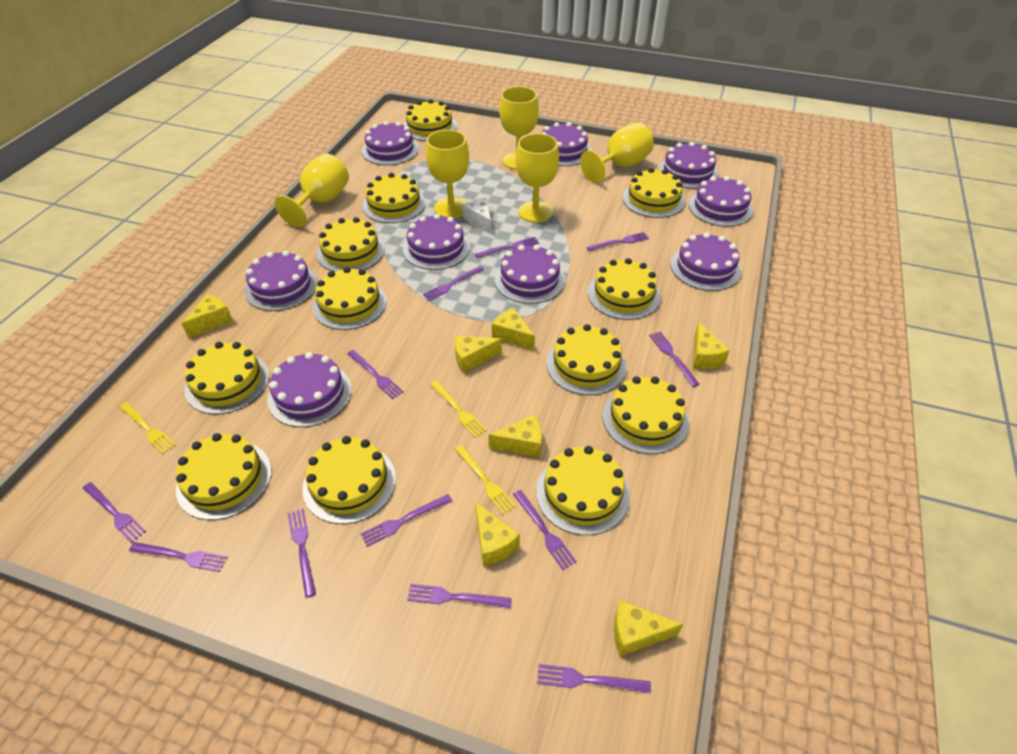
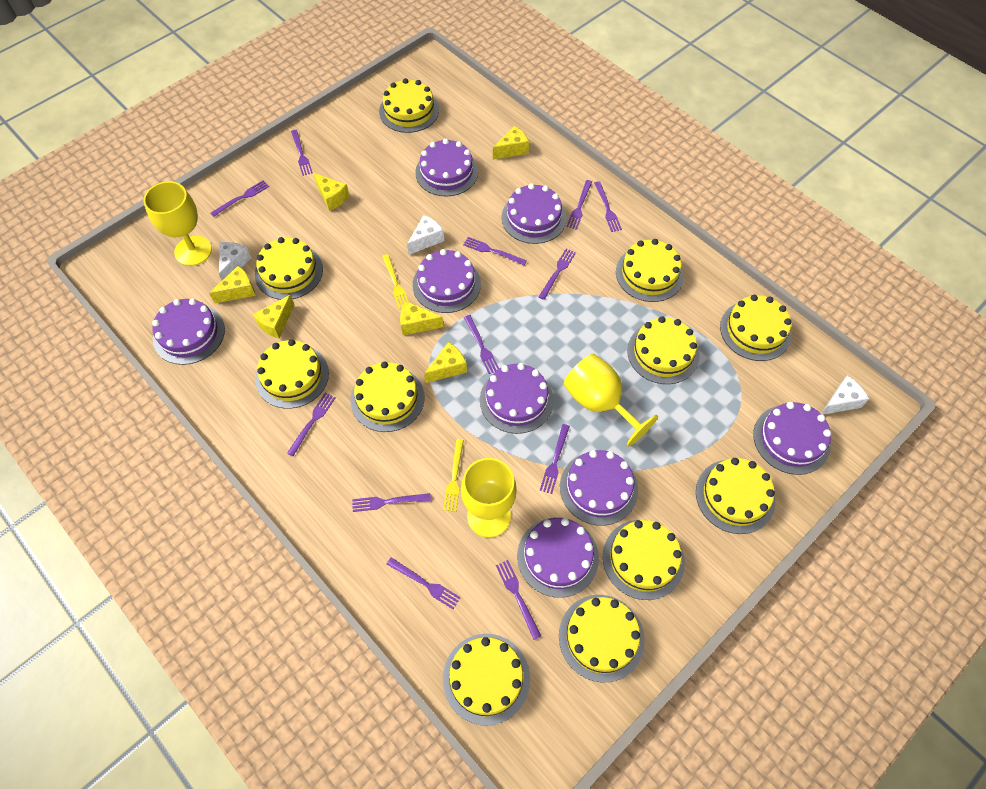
purple cake: [245,251,318,311] [267,352,352,427] [362,121,419,165] [403,214,470,270] [495,244,565,304] [541,122,592,166] [658,142,718,188] [671,232,741,291] [689,176,753,227] = 9 -> [152,298,225,365] [413,249,481,313] [415,139,478,196] [480,363,554,434] [501,184,567,244] [517,518,599,598] [560,450,638,526] [753,402,831,475] = 8
white cheese: [462,198,491,234] = 1 -> [219,242,251,280] [407,215,444,255] [821,375,869,415] = 3
yellow cake: [176,433,271,520] [185,342,269,414] [302,436,396,524] [313,267,387,330] [316,217,385,272] [363,173,426,223] [403,99,457,141] [536,446,630,535] [547,324,627,395] [588,258,661,320] [603,376,689,454] [623,168,685,218] = 12 -> [255,237,323,300] [255,339,329,409] [350,361,424,432] [379,78,439,133] [443,634,530,726] [559,595,645,683] [603,520,685,600] [616,239,684,302] [627,316,699,384] [696,458,775,534] [720,295,792,361] = 11
yellow cheese: [181,294,233,338] [454,336,502,373] [475,501,520,566] [489,414,542,457] [492,308,535,350] [614,600,683,656] [693,322,730,369] = 7 -> [209,266,256,303] [253,295,294,338] [313,173,349,211] [400,301,444,335] [424,342,467,383] [493,126,529,159] = 6
yellow fork: [120,402,176,454] [430,380,487,438] [455,445,516,515] = 3 -> [382,254,409,309] [443,439,464,512] = 2
yellow goblet: [274,153,349,227] [426,130,469,218] [499,86,539,170] [516,133,559,223] [580,122,654,183] = 5 -> [144,181,212,266] [461,458,517,538] [563,354,658,446] = 3

